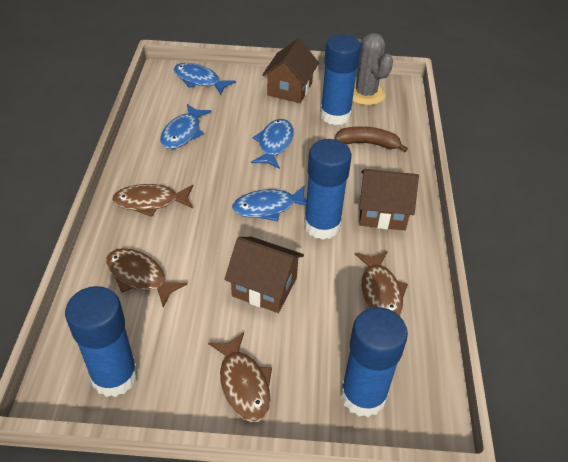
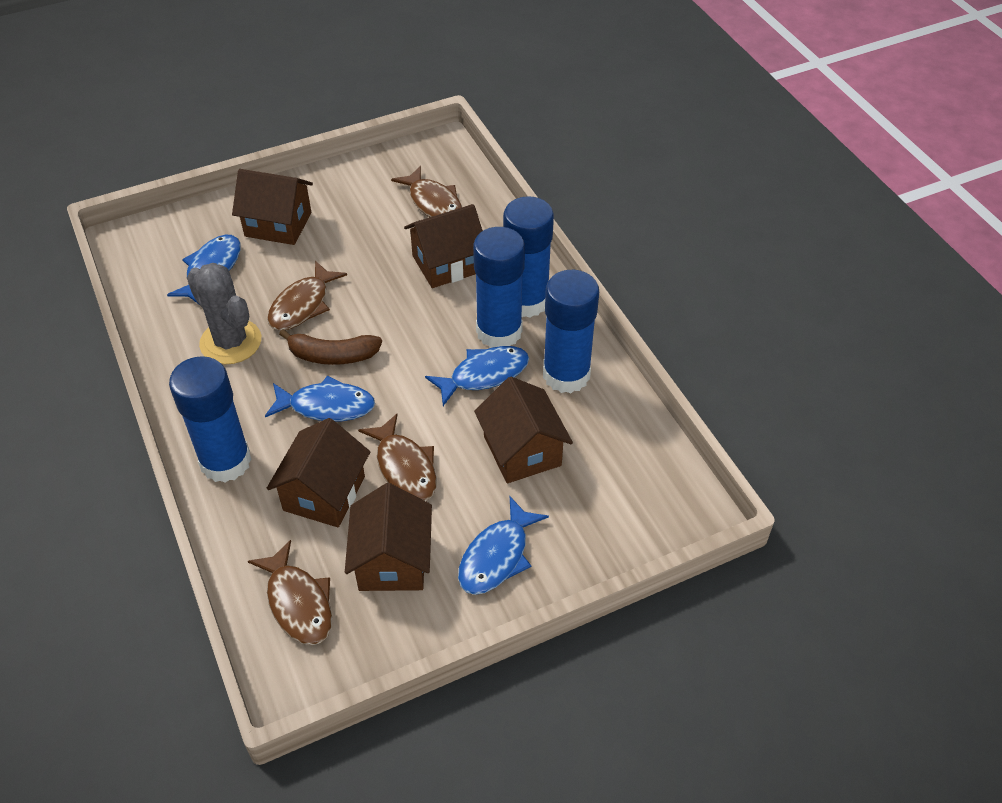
brown house: [224,237,304,313] [262,39,319,103] [359,169,419,231] = 3 -> [232,169,313,245] [267,418,370,527] [345,483,432,591] [404,204,483,288] [474,377,573,483] = 5

